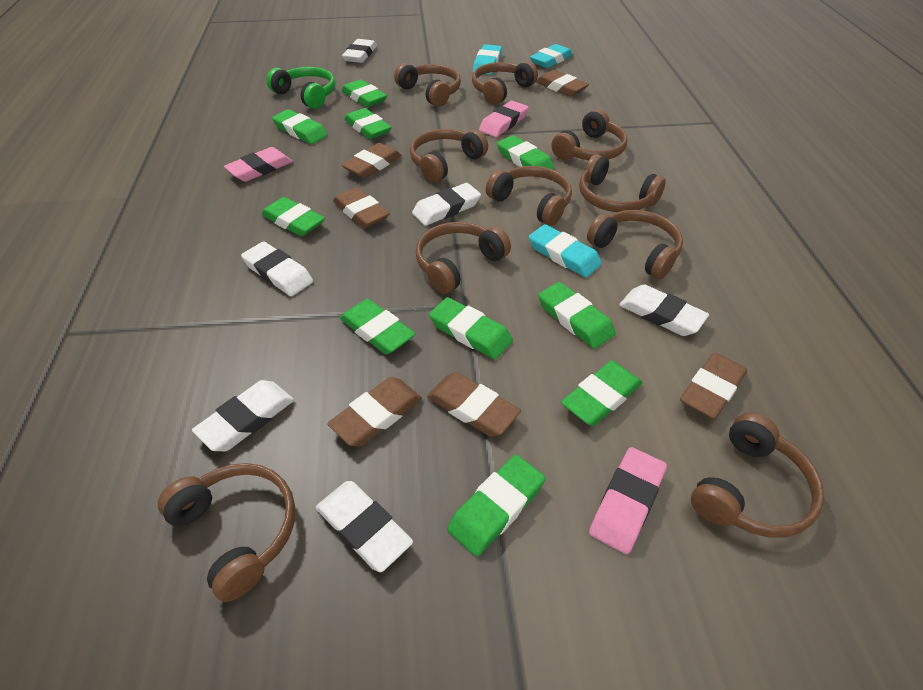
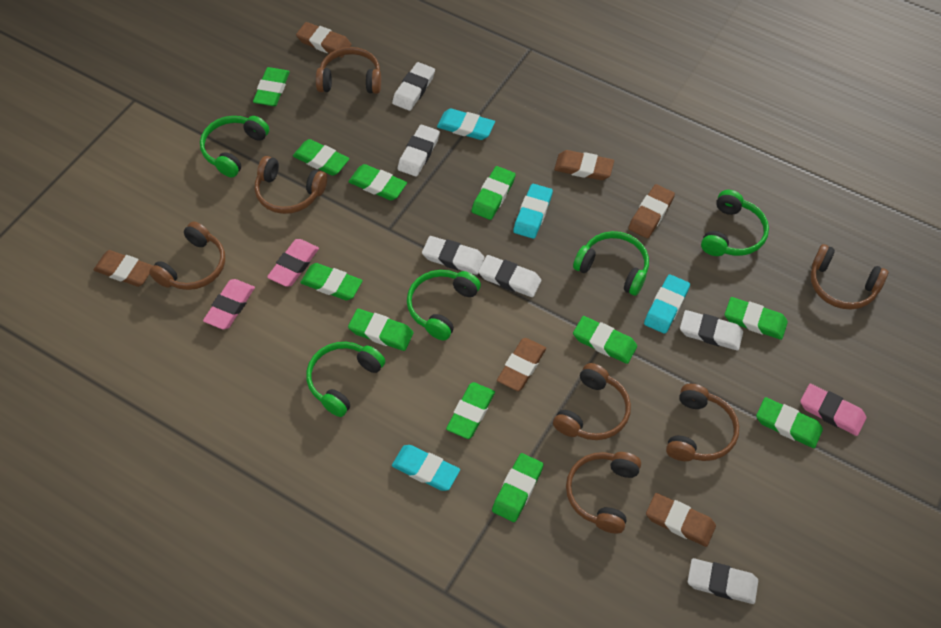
brown headphones: [158,463,296,602] [394,63,461,107] [410,129,488,183] [416,222,511,294] [472,61,538,105] [486,166,572,226] [552,109,628,160] [579,154,666,212] [587,210,683,279] [691,413,824,538] = 10 -> [149,221,225,290] [255,156,327,214] [316,47,381,94] [553,363,631,440] [566,452,641,534] [666,384,739,461] [811,244,888,310] = 7
green eraser: [261,197,325,236] [272,109,328,144] [340,299,415,354] [342,79,387,107] [344,108,392,139] [429,297,513,359] [447,455,545,556] [497,135,554,170] [538,282,616,349] [561,361,642,426] = 10 -> [253,67,290,106] [293,139,349,176] [300,263,363,300] [348,164,407,200] [348,309,414,351] [446,382,495,439] [471,166,516,220] [492,453,544,522] [573,316,637,364] [725,297,788,340] [756,397,823,448] = 11
green headphones: [266,67,335,109] = 1 -> [200,116,269,178] [306,342,385,417] [407,270,481,340] [573,231,649,296] [701,190,769,256] = 5
turquoise eraser: [473,44,502,75] [529,224,602,277] [530,44,573,68] = 3 -> [392,445,460,491] [437,109,495,140] [513,184,553,239] [644,274,690,334] = 4

